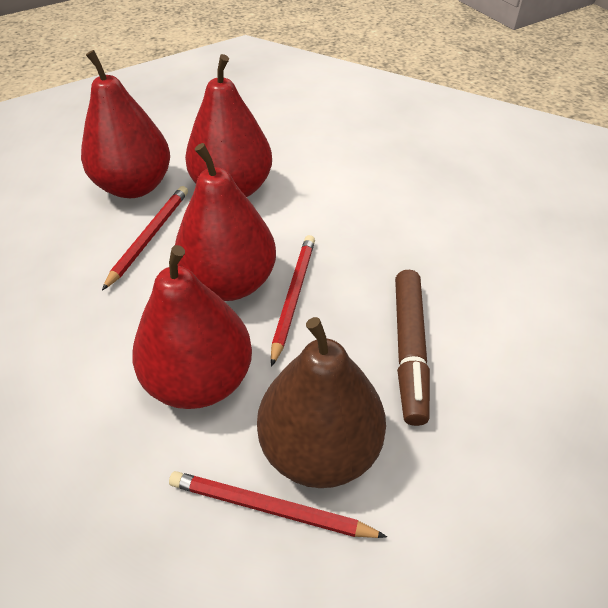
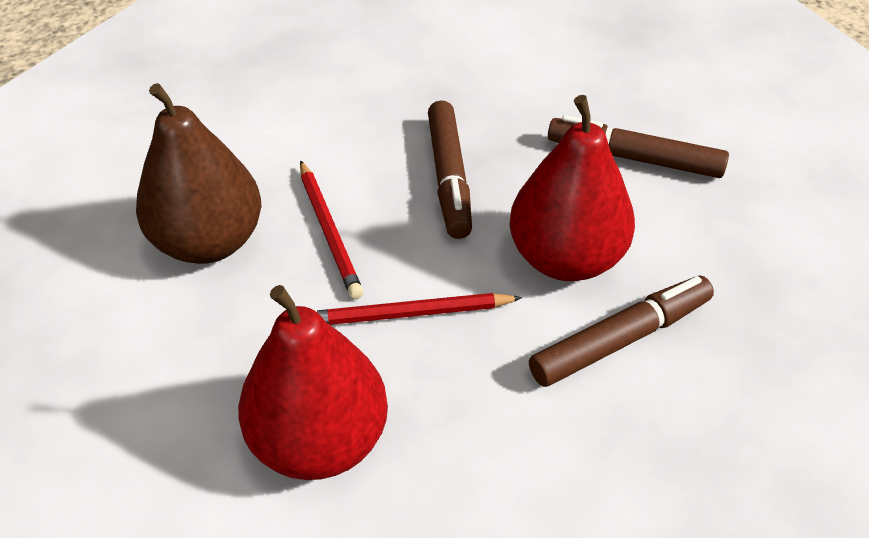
brown marker: [395,270,430,426] = 1 -> [428,100,472,239] [529,276,714,387] [548,115,729,178] = 3
red pear: [81,50,170,198] [132,245,252,409] [175,143,276,301] [185,54,272,197] = 4 -> [238,285,388,480] [509,95,635,281] = 2
red pencil: [102,186,188,291] [169,471,387,538] [271,235,315,367] = 3 -> [300,161,363,299] [317,293,522,325] = 2

